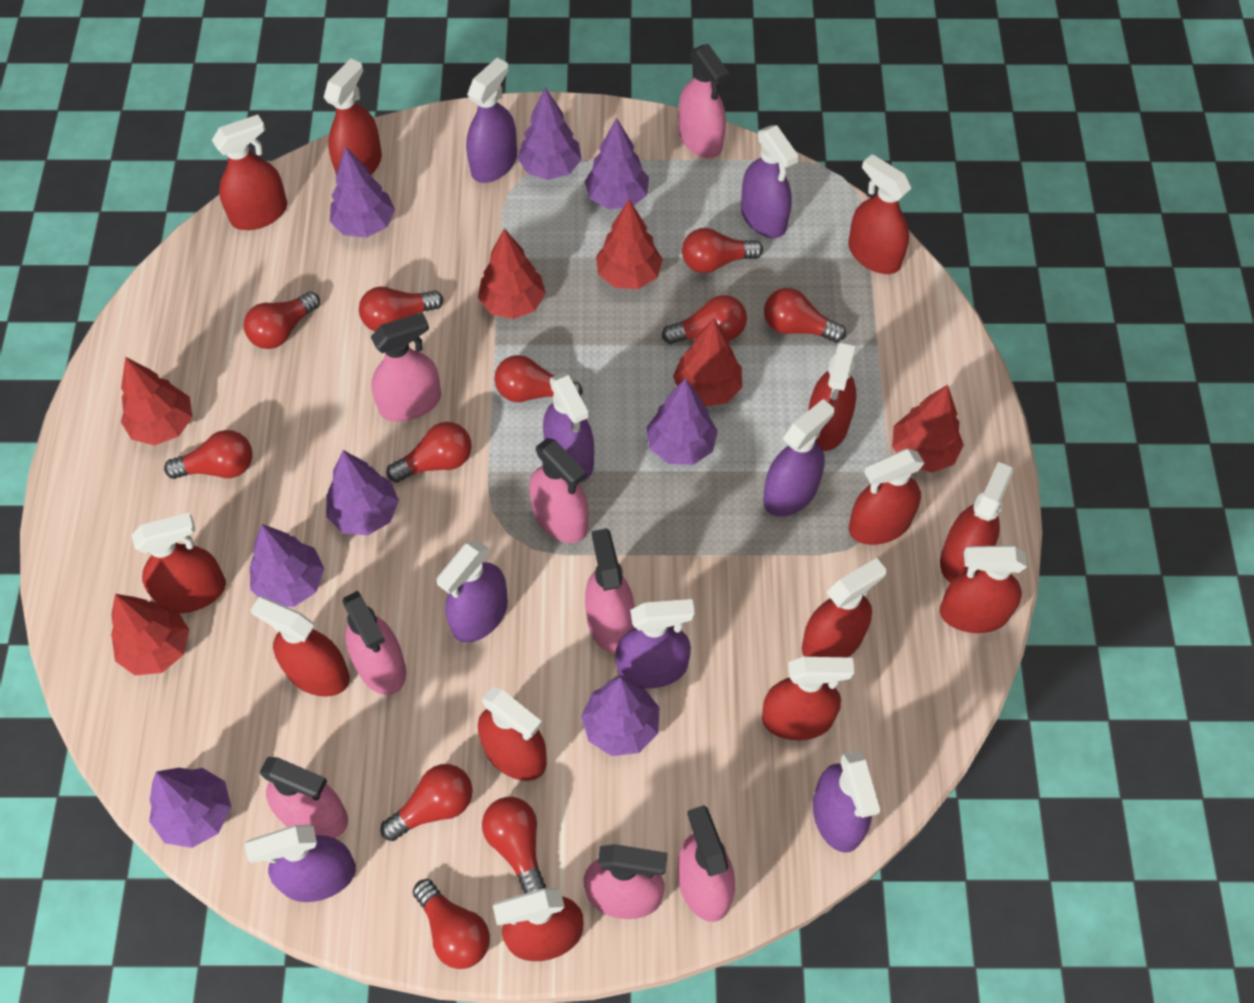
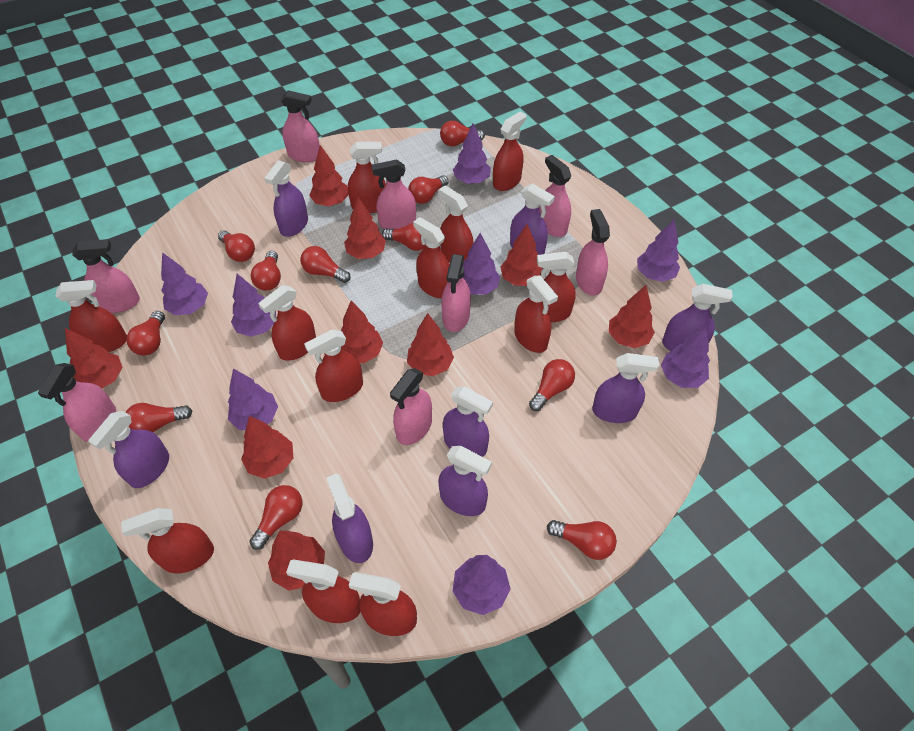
red spray bottle: [131,513,226,614] [212,115,287,230] [250,597,350,697] [324,58,382,175] [478,686,547,781] [493,888,583,961] [762,657,854,740] [802,558,887,657] [808,340,856,451] [848,154,911,274] [849,449,924,545] [940,462,1013,583] [940,545,1027,633] = 13 -> [55,280,127,352] [121,508,214,573] [258,285,316,361] [286,559,360,623] [304,329,363,402] [348,142,386,213] [349,572,417,636] [413,217,450,298] [439,185,474,263] [493,112,526,191] [514,275,558,353] [537,252,576,322] = 12
red tree: [111,594,189,675] [121,357,193,445] [478,228,546,319] [596,199,663,289] [673,318,742,407] [892,385,964,473] = 6 -> [65,328,123,388] [241,416,293,479] [268,530,325,591] [309,145,348,206] [341,301,383,363] [344,197,386,259] [407,313,454,376] [500,224,543,286] [609,285,655,348] = 9

